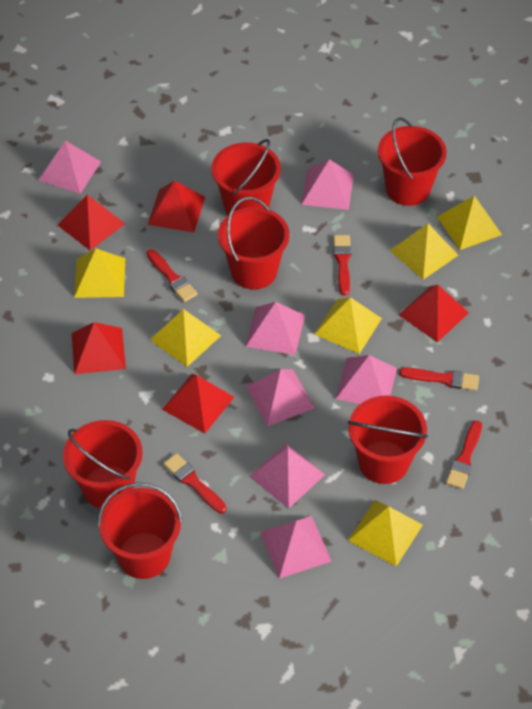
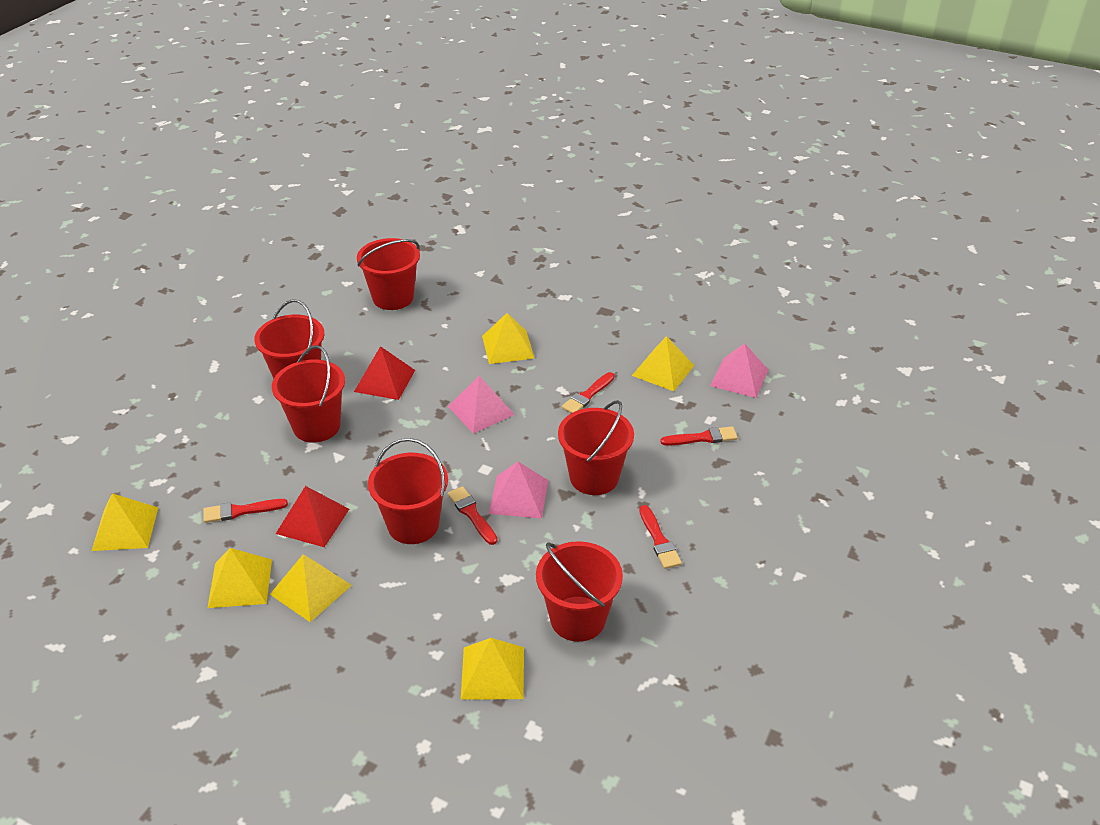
pink pyramid: [39,140,101,194] [245,302,305,355] [246,369,315,426] [249,444,325,509] [260,516,332,579] [301,159,354,210] [336,355,397,404] = 7 -> [448,376,515,434] [489,462,548,519] [710,343,768,398] = 3
red pyramid: [58,195,125,250] [71,322,126,374] [148,181,205,232] [162,374,234,433] [399,285,469,342] = 5 -> [276,486,349,547] [354,346,415,400] = 2

